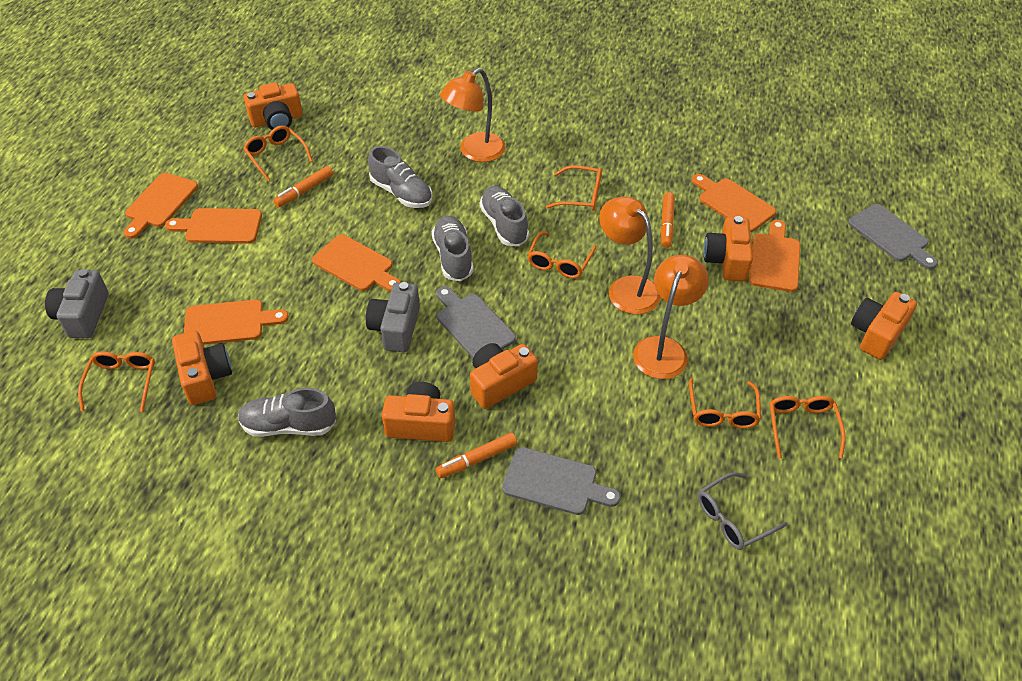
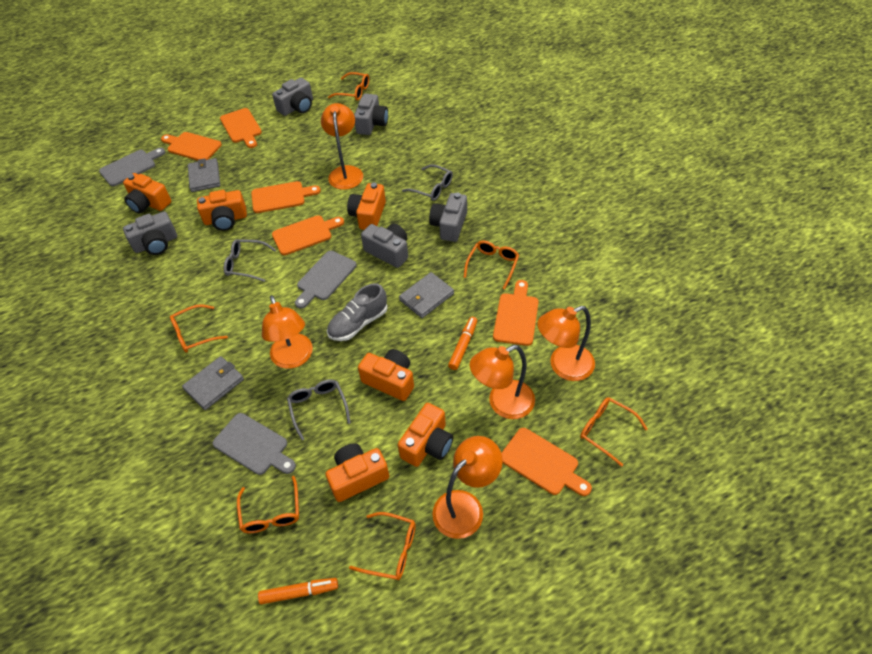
grey camera: [45,269,108,338] [366,282,420,352] = 2 -> [123,211,177,255] [272,78,313,116] [354,94,388,135] [361,223,408,268] [429,193,467,242] = 5
grey glasses: [698,472,788,550] = 1 -> [224,239,276,282] [287,379,351,441] [402,164,453,201] = 3
grey shoe: [238,388,336,437] [368,146,432,208] [432,216,473,282] [479,186,529,246] = 4 -> [327,283,388,341] = 1
grey wallet: none = 0 -> [182,356,244,410] [188,158,220,192] [399,272,454,318] = 3
orange lamp: [440,68,506,162] [599,196,661,314] [633,255,708,379] = 3 -> [262,295,313,369] [321,103,363,190] [432,436,503,539] [470,345,535,419] [537,306,595,381] = 5
orange marker: [273,166,333,208] [436,433,517,478] [661,192,675,248] = 3 -> [258,578,338,604] [448,317,477,370] = 2

